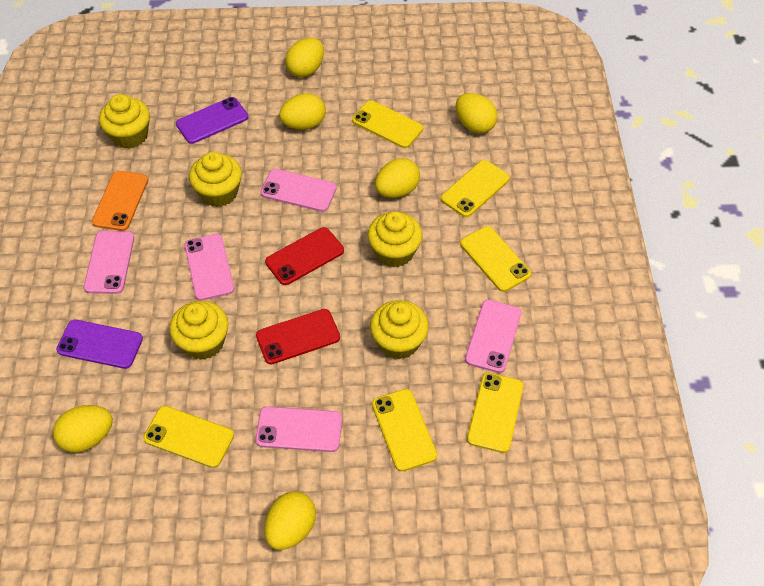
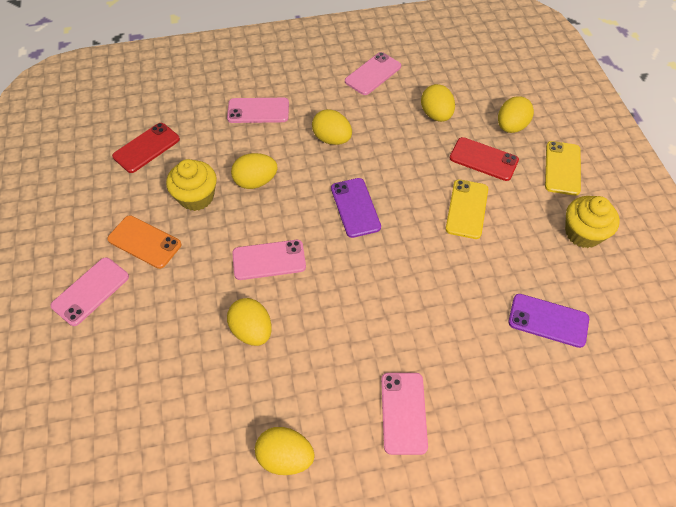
yellow cupcake: [99,94,150,149] [170,301,228,360] [189,152,242,207] [368,211,422,267] [370,300,429,359] = 5 -> [166,159,217,211] [565,196,620,248] = 2
yellow phone: [143,406,234,468] [352,101,423,148] [372,389,437,471] [441,160,510,217] [460,226,531,292] [467,373,524,453] = 6 -> [445,179,488,239] [545,141,581,196] = 2

